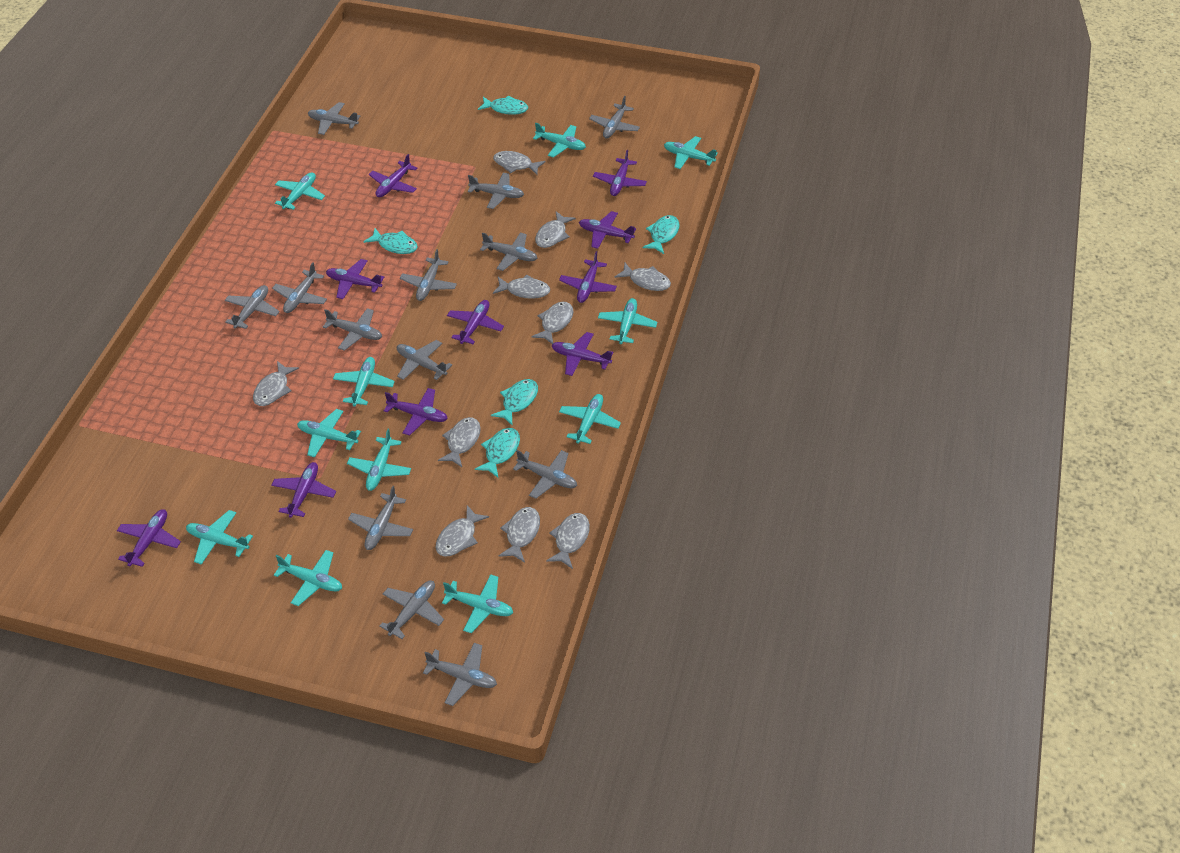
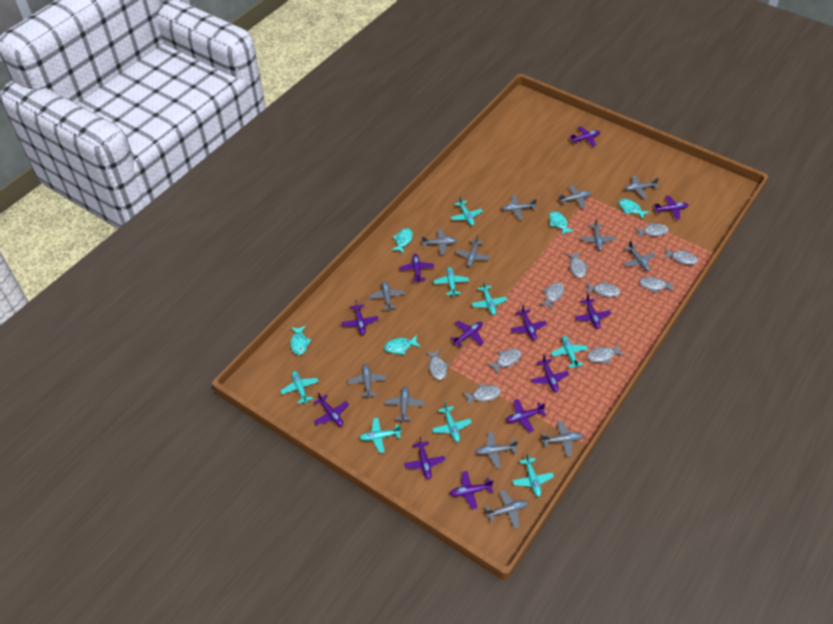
purple plane: [117,509,181,567] [271,462,336,518] [326,259,384,299] [369,154,417,197] [384,388,448,436] [447,300,504,344] [552,332,614,376] [559,251,617,303] [579,211,636,249] [593,150,647,196] = 10 -> [313,393,349,427] [342,300,378,335] [399,254,434,282] [404,437,445,480] [450,321,484,348] [450,471,493,510] [506,399,546,433] [511,305,547,340] [531,355,569,392] [570,126,600,147] [575,294,611,329] [654,195,688,220] = 12
turquoise plane: [186,510,253,565] [274,550,342,606] [275,172,325,210] [297,409,361,457] [333,357,395,407] [347,429,411,491] [442,574,513,633] [533,123,586,158] [559,394,621,444] [598,298,657,344] [664,136,718,169] = 11 -> [280,371,319,404] [359,418,401,453] [432,402,472,442] [434,267,469,296] [451,196,483,226] [471,281,507,315] [512,453,554,497] [551,336,588,368] = 8

